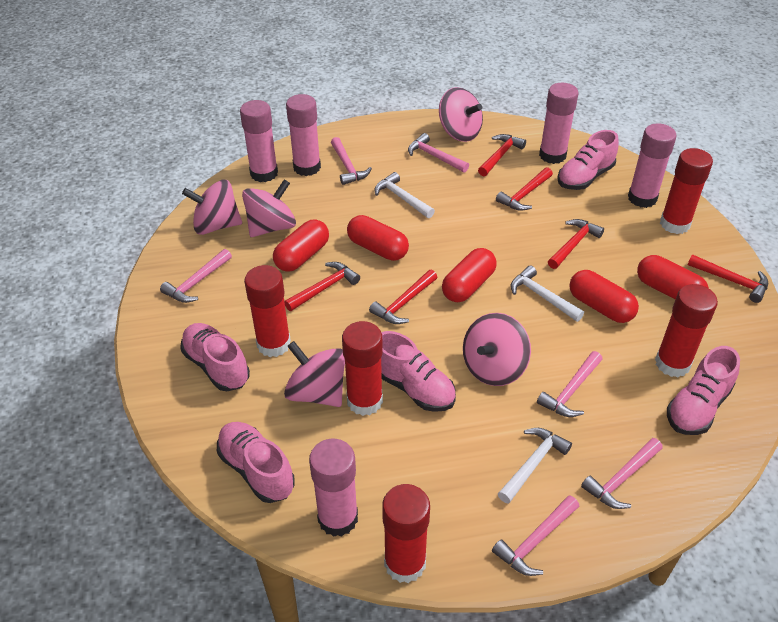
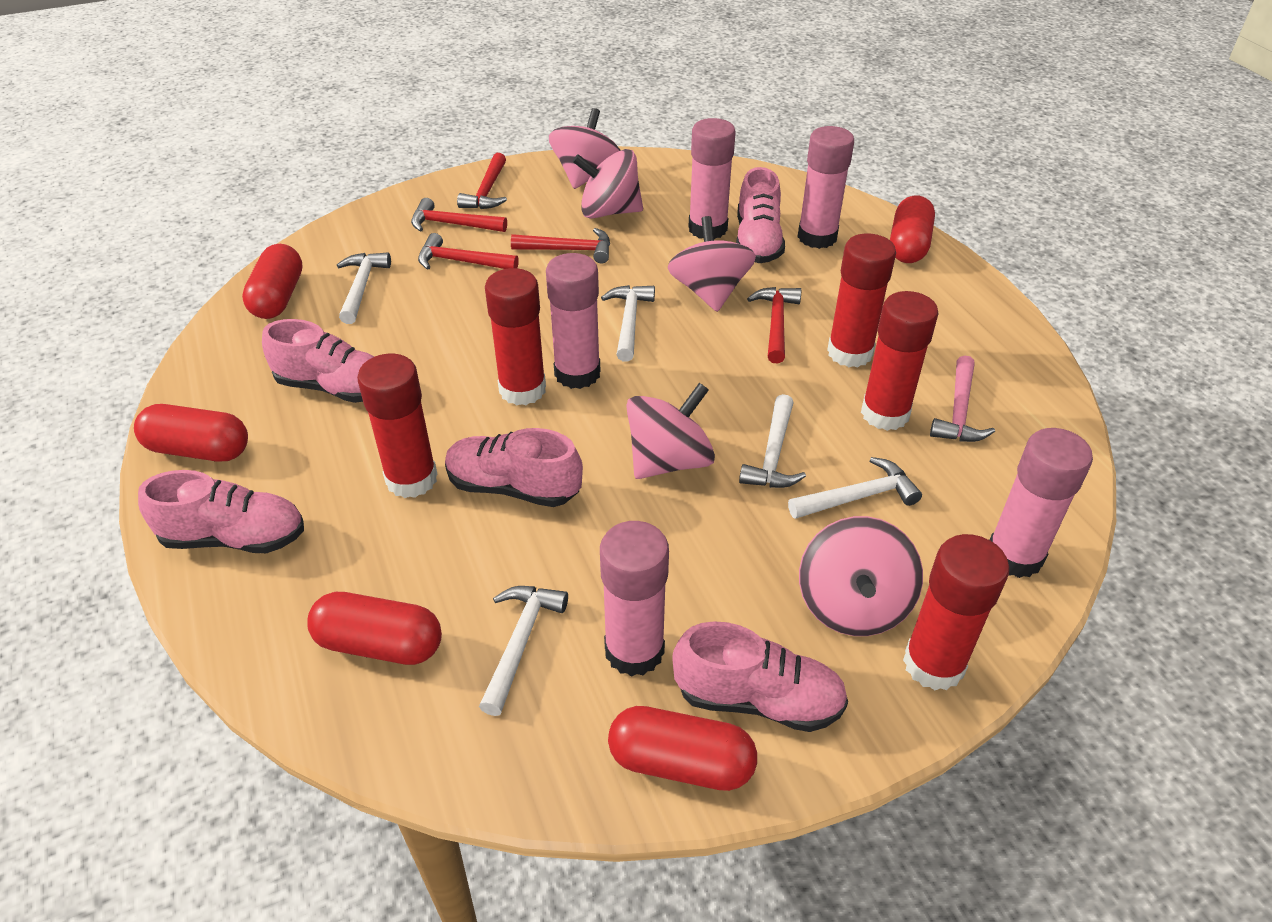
pink hammer: [160,249,232,303] [331,137,372,185] [408,133,469,173] [492,495,579,576] [537,351,603,417] [581,438,663,509] = 6 -> [930,356,995,442] = 1
red hammer: [284,262,360,311] [369,270,437,324] [478,134,526,176] [496,167,553,211] [548,219,604,269] [688,255,768,303] = 6 -> [411,198,507,232] [418,233,519,270] [457,153,507,209] [511,228,610,264] [747,287,801,363] = 5
white hammer: [374,172,435,218] [498,428,572,504] [511,266,584,322] = 3 -> [337,252,391,324] [479,586,568,716] [601,285,655,362] [739,394,806,488] [788,457,922,519] = 5

